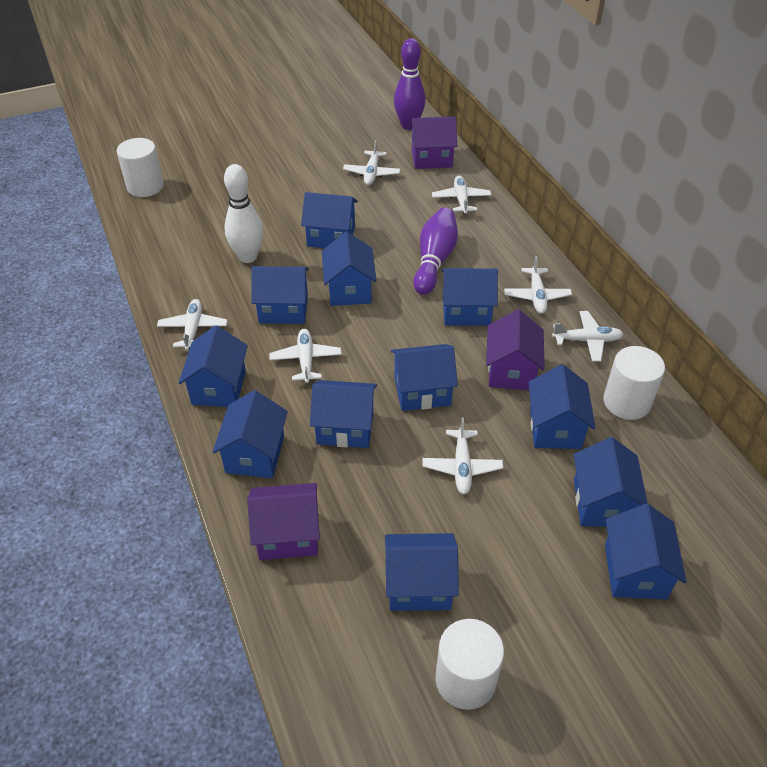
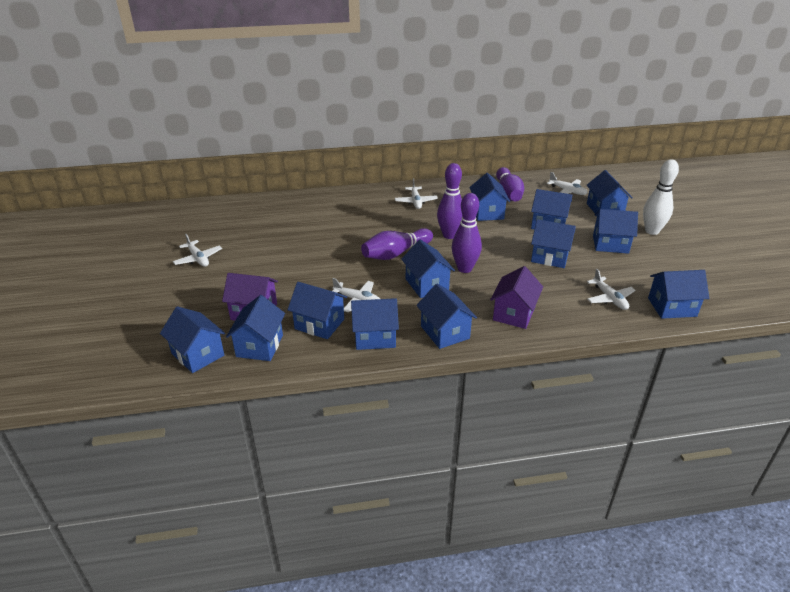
purple bowling pin: [394,38,426,130] [413,208,458,295] = 2 -> [361,228,433,260] [437,163,462,239] [452,193,482,273] [496,167,524,201] = 4
purple house: [247,483,320,560] [410,116,457,169] [486,309,545,390] = 3 -> [222,273,278,321] [490,266,543,329] = 2
white cylinder: [117,138,164,197] [435,619,504,710] [603,346,665,420] = 3 -> none = 0
white plane: [157,299,228,350] [269,329,342,383] [343,140,400,185] [423,417,503,494] [432,176,491,214] [504,256,572,314] [552,311,623,362] = 7 -> [173,234,222,267] [332,278,380,312] [395,178,438,209] [547,172,587,195] [587,269,636,310] = 5

